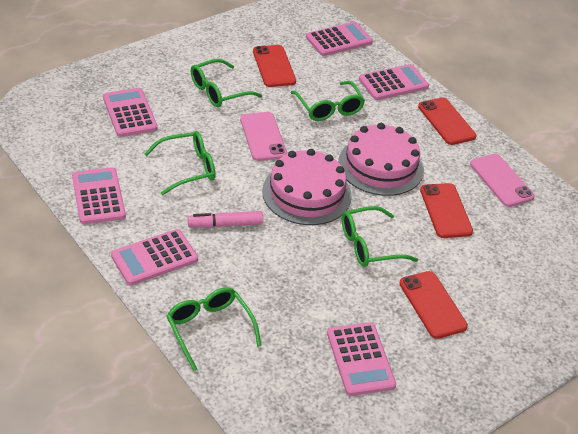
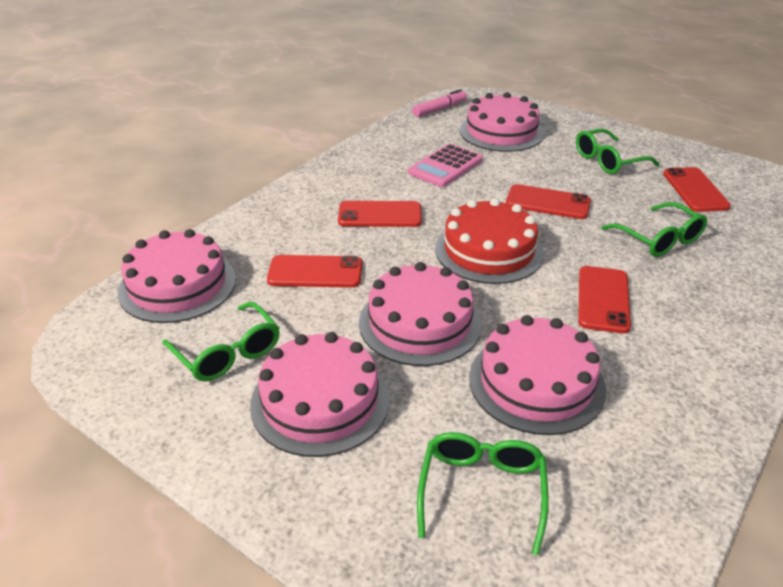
green glasses: [144,131,215,195] [167,287,261,371] [191,59,262,107] [290,81,365,121] [342,206,418,267] = 5 -> [162,302,279,381] [417,432,549,555] [576,129,659,174] [601,202,707,257] = 4
pink cake: [262,149,352,225] [338,123,424,196] = 2 -> [118,229,236,323] [250,332,390,457] [359,262,482,366] [460,92,544,152] [469,315,606,435] = 5
pink calculator: [72,167,126,224] [103,88,158,137] [111,229,198,285] [306,22,373,56] [327,322,396,396] [359,64,429,100] = 6 -> [408,144,483,187] = 1
pink phone: [240,112,287,161] [470,154,535,207] = 2 -> none = 0
red cake: none = 0 -> [435,198,544,284] = 1
red phone: [253,45,296,87] [399,271,468,339] [418,97,476,145] [420,183,473,238] = 4 -> [267,255,362,288] [338,201,422,227] [506,184,591,219] [578,266,631,334] [663,167,731,212] = 5

